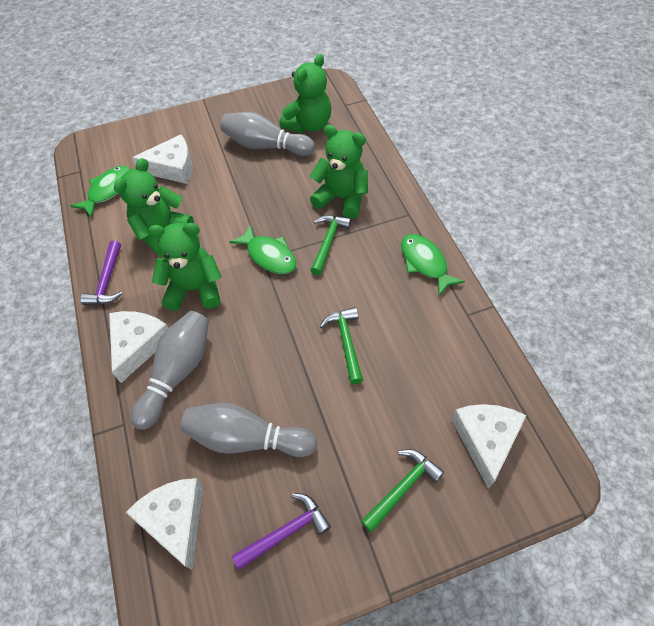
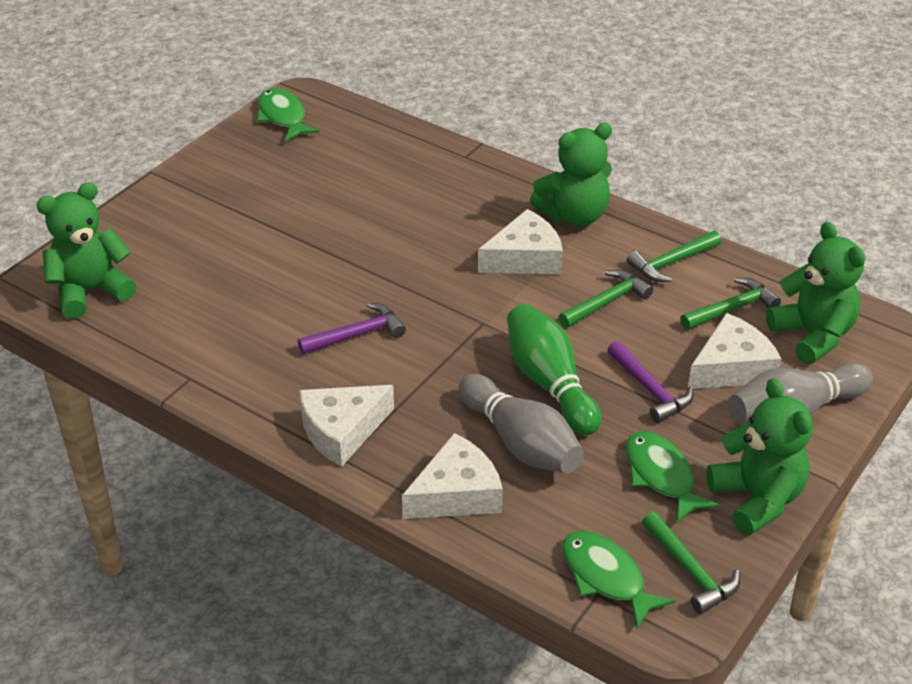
green bowling pin: none = 0 -> [507,304,601,435] = 1
green hammer: [310,215,351,275] [320,307,363,384] [361,449,444,533] = 3 -> [559,270,653,328] [627,231,721,282] [642,512,740,614] [680,278,781,330] = 4
grey bowling pin: [130,311,209,430] [181,403,317,457] [221,112,315,156] = 3 -> [458,374,584,474] [728,363,873,425] = 2

